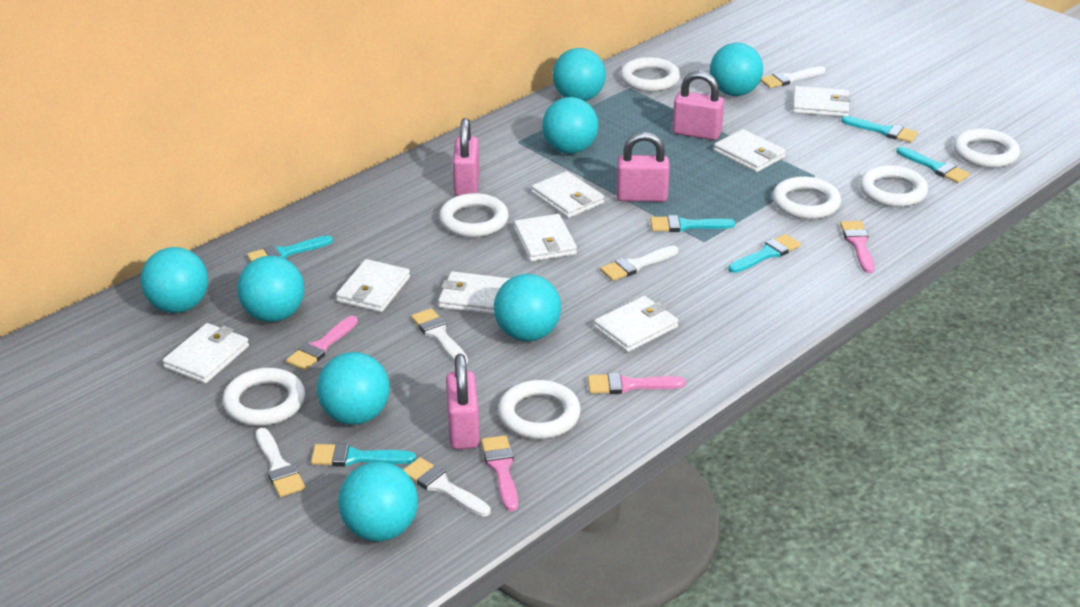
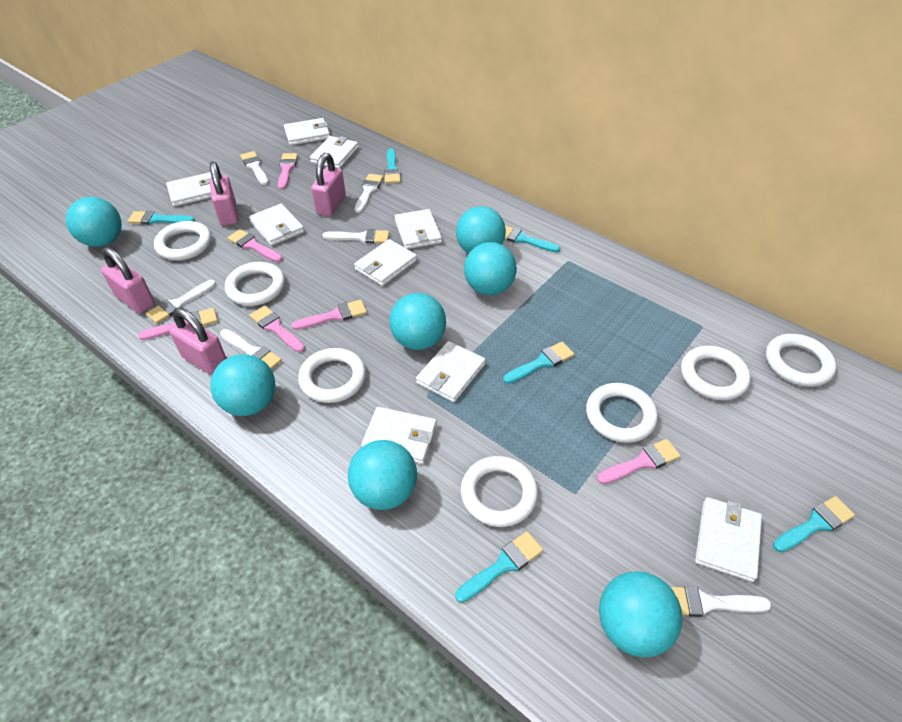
pink brush: [286,316,358,371] [481,435,518,511] [588,373,686,394] [840,221,875,273] = 4 -> [138,308,218,340] [227,229,283,262] [250,306,305,352] [278,153,298,190] [291,300,367,330] [597,439,681,484] = 6
turquoise ball: [140,247,208,313] [237,256,304,322] [317,352,390,425] [338,462,418,541] [494,274,561,342] [542,97,598,154] [553,48,606,101] [710,43,763,96] = 8 -> [66,197,122,247] [210,354,276,416] [348,440,417,510] [389,293,446,350] [456,206,506,254] [464,242,517,295] [599,571,683,658] = 7
white brush: [256,428,305,497] [403,457,491,517] [411,308,468,364] [600,246,679,281] [761,66,826,88] = 5 -> [146,280,216,324] [220,329,282,370] [240,151,269,185] [323,229,389,244] [355,174,383,213] [670,586,771,617] = 6
white wallet: [163,323,249,384] [336,259,410,312] [438,271,511,315] [514,214,577,262] [532,171,604,218] [594,296,679,352] [714,129,786,172] [793,86,851,117] = 8 -> [166,172,212,207] [249,204,304,246] [284,118,330,145] [310,136,358,168] [354,239,417,286] [361,407,437,464] [395,209,442,249] [416,341,485,402] [695,497,762,582] = 9

